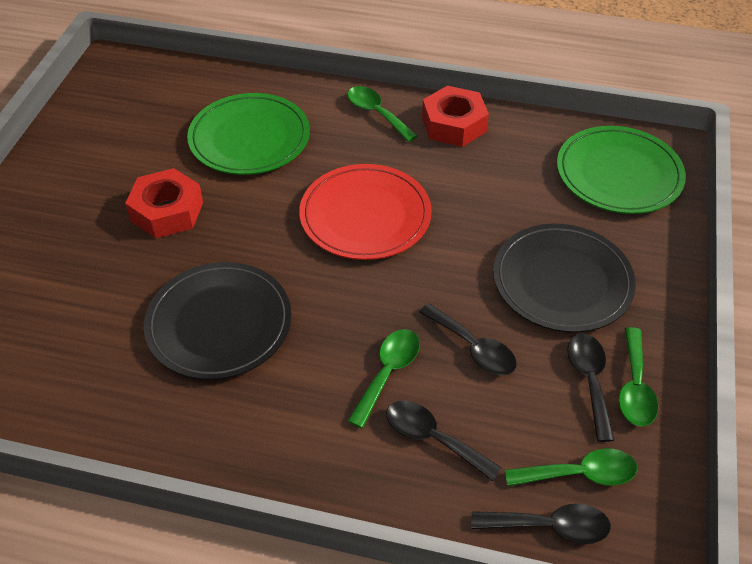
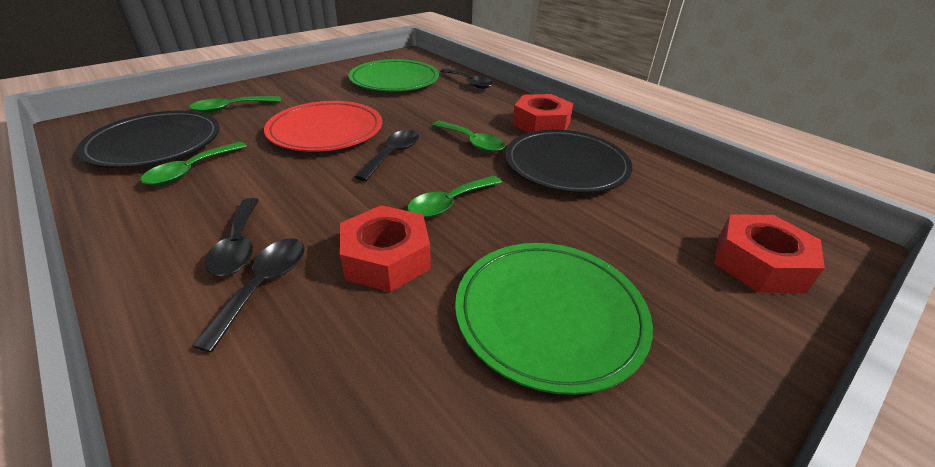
red nut: [125,168,203,238] [422,86,489,147] = 2 -> [340,205,431,292] [513,94,574,133] [714,214,825,293] = 3

